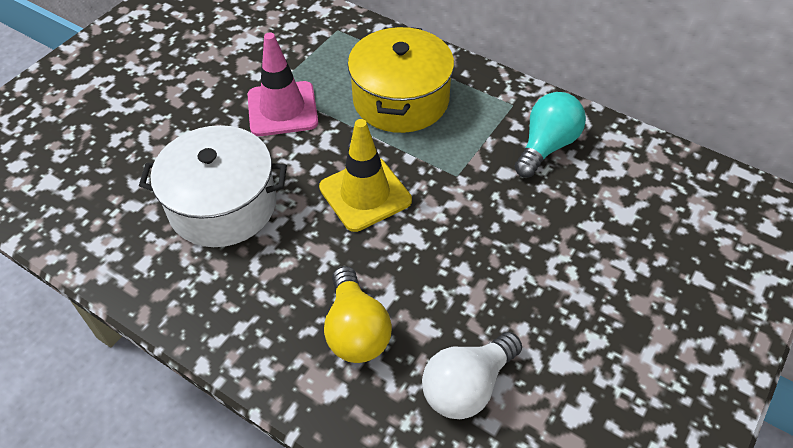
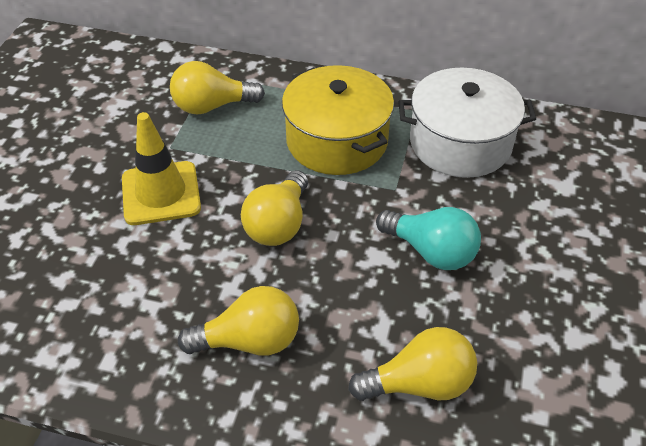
pink traffic cone: [247,33,318,136] = 1 -> none = 0
white light bulb: [422,332,522,419] = 1 -> none = 0
yellow light bulb: [324,266,392,363] = 1 -> [170,61,265,115] [178,286,299,356] [241,170,308,246] [348,327,477,401] = 4

